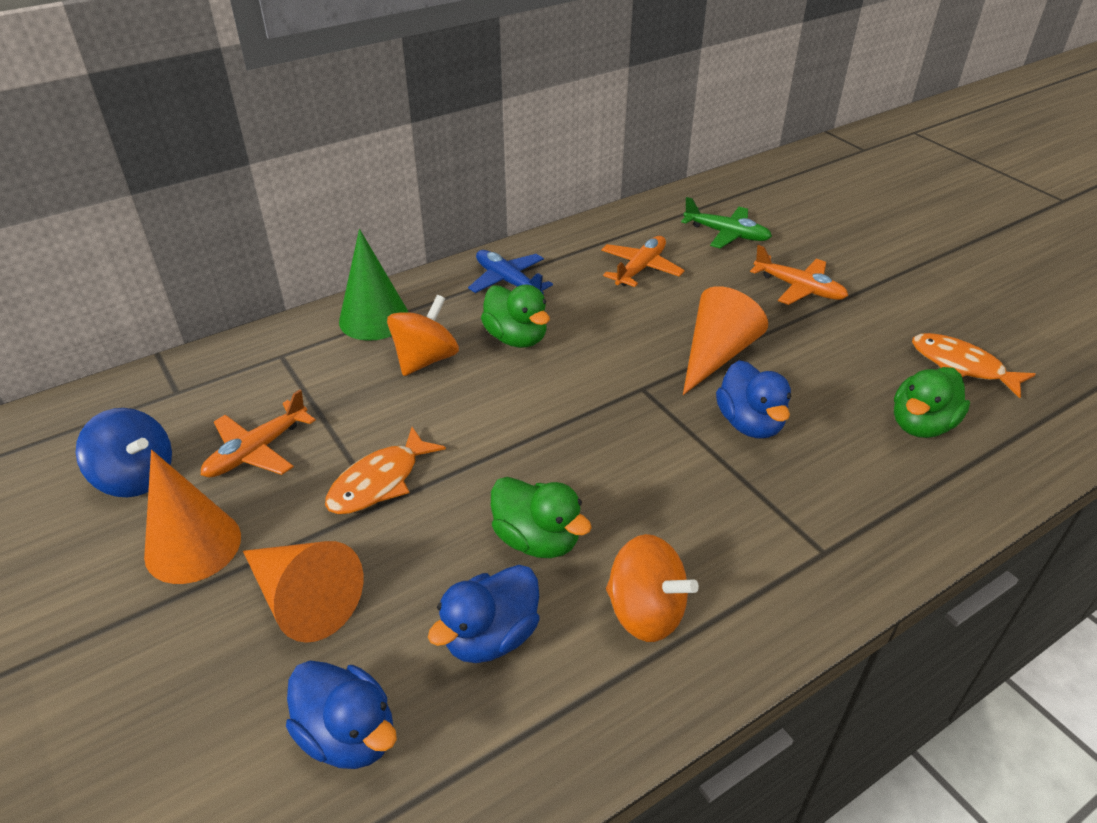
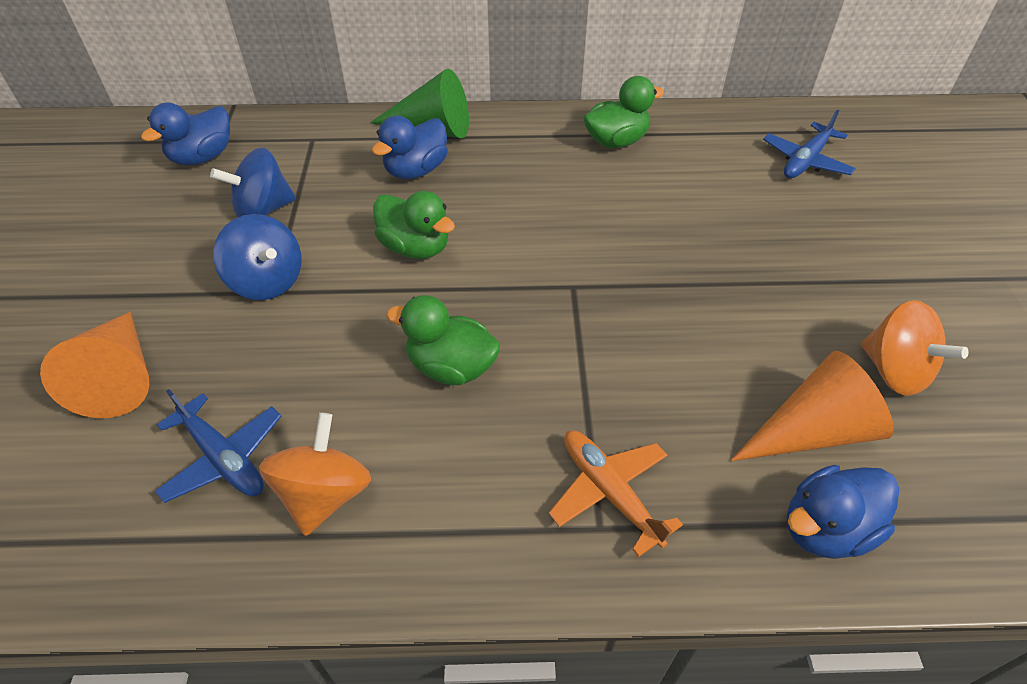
blue plane: [468,250,553,294] = 1 -> [155,389,282,503] [763,110,856,178] = 2
blue spinning top: [76,408,172,497] = 1 -> [210,148,296,218] [213,214,302,300] = 2
green plane: [681,197,772,248] = 1 -> none = 0
orange cone: [144,450,241,584] [243,541,363,643] [683,286,768,395] = 3 -> [40,312,150,418] [730,351,894,461] = 2
orange fish: [325,427,446,514] [912,333,1036,398] = 2 -> none = 0
orange plane: [201,390,316,477] [601,236,685,287] [750,245,848,305] = 3 -> [549,431,683,557] = 1

